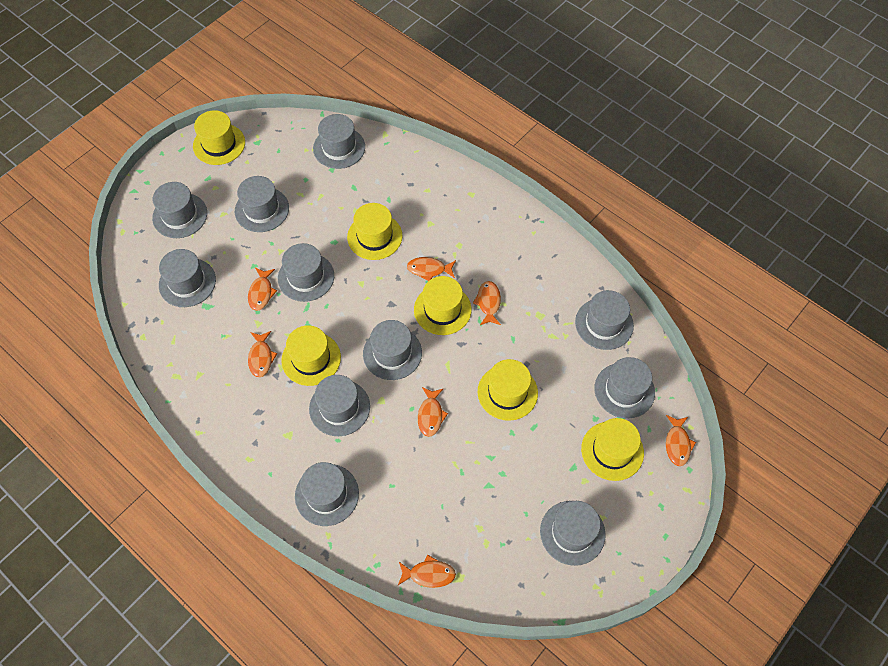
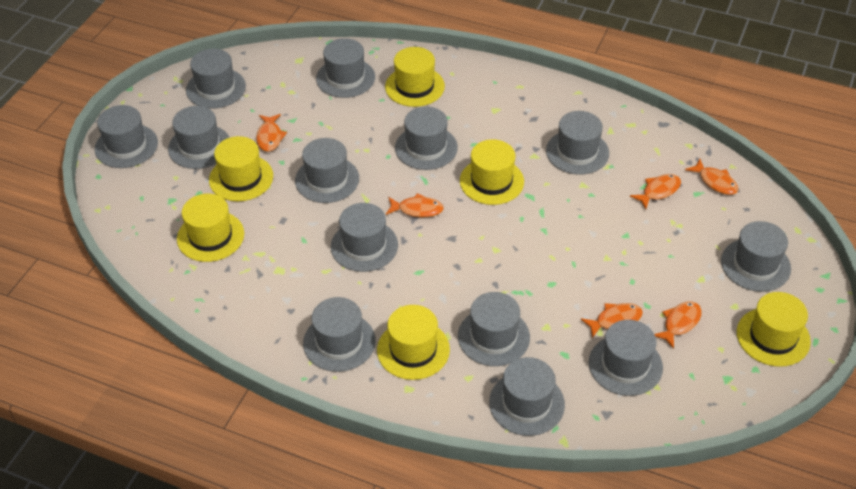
grey hat: [152,182,207,238] [159,249,216,307] [235,176,289,232] [278,243,334,302] [295,462,359,526] [309,375,370,436] [313,114,365,169] [363,320,422,380] [540,501,606,566] [575,290,634,350] [594,357,655,419] = 11 -> [95,105,158,168] [168,106,230,169] [186,49,246,109] [295,138,359,203] [303,297,376,372] [316,38,375,98] [331,203,398,272] [395,107,458,170] [458,292,530,366] [489,357,565,436] [546,111,609,175] [589,320,663,396] [721,221,791,292] = 13
orange fish: [248,268,277,311] [248,331,278,377] [398,555,456,588] [407,257,456,281] [418,387,448,437] [473,281,501,325] [666,415,696,466] = 7 -> [256,114,287,152] [386,193,444,217] [581,303,643,338] [630,174,681,209] [654,301,702,349] [685,159,738,195] = 6

